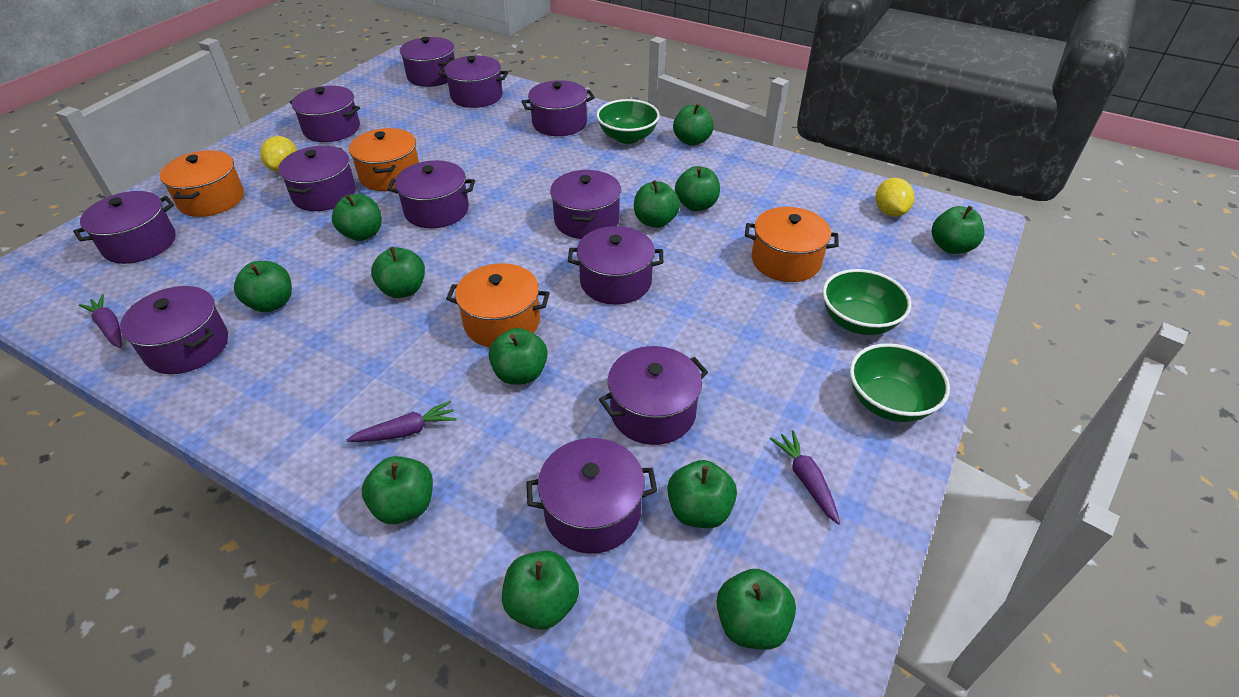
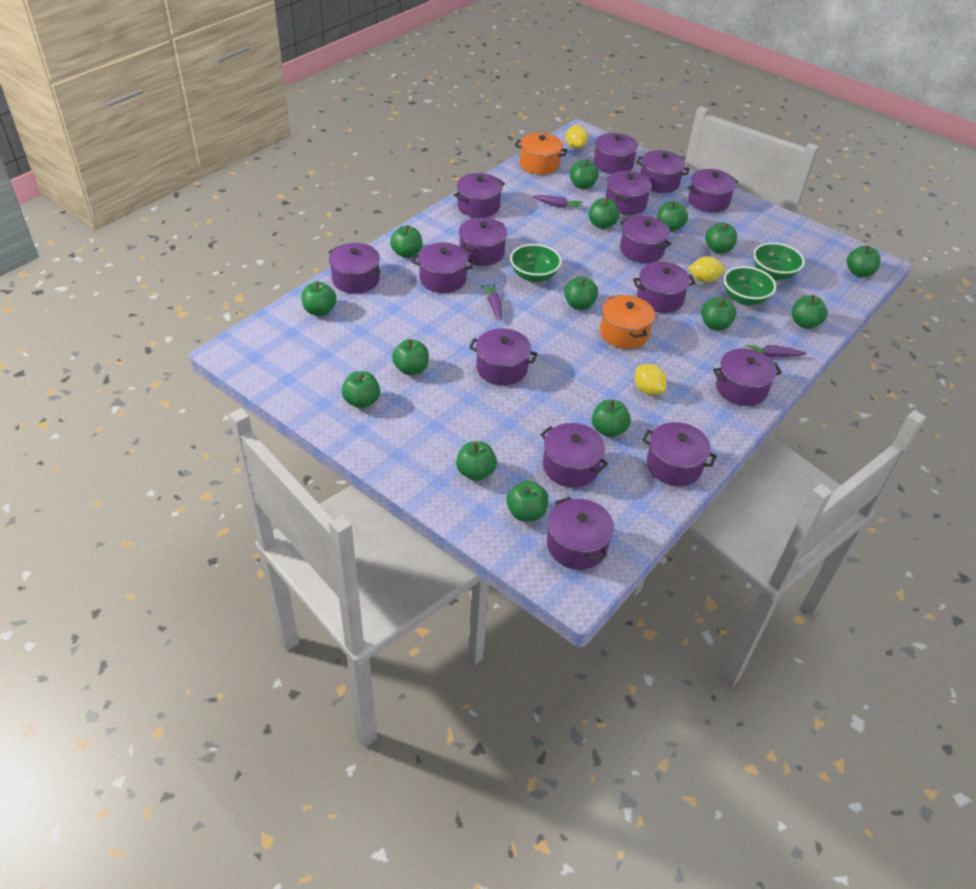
green apple: [234,261,292,312] [332,194,382,241] [362,456,433,524] [371,247,425,298] [489,328,548,385] [502,551,579,630] [634,180,680,228] [667,460,737,528] [673,104,714,146] [675,166,720,211] [717,569,796,650] [932,206,984,254] = 12 -> [301,281,336,316] [341,371,380,408] [390,225,422,258] [392,339,429,375] [456,441,497,481] [506,481,548,522] [564,276,598,310] [570,159,599,189] [589,197,619,229] [592,400,631,437] [657,201,688,232] [701,297,736,331] [705,222,737,253] [792,295,827,329] [847,245,880,277] = 15
orange pot: [160,150,244,217] [349,128,419,191] [446,263,550,347] [745,207,839,282] = 4 -> [515,133,568,175] [600,295,655,349] = 2
purple pot: [73,191,175,264] [120,286,228,374] [279,146,356,211] [290,86,360,142] [387,160,475,228] [400,37,455,87] [439,55,508,108] [521,80,595,136] [526,438,657,554] [550,170,621,239] [568,226,663,305] [599,346,708,445] = 12 -> [329,243,381,294] [412,242,474,293] [454,173,505,218] [459,217,507,266] [469,328,538,385] [540,423,608,487] [547,497,614,570] [594,133,638,174] [605,171,652,215] [620,216,672,263] [633,262,695,313] [636,150,690,193] [642,422,717,486] [687,169,738,213] [713,349,782,406] = 15
yellow lemon: [260,136,297,172] [875,178,914,217] = 2 -> [566,125,588,149] [635,364,667,395] [688,256,725,282] = 3

